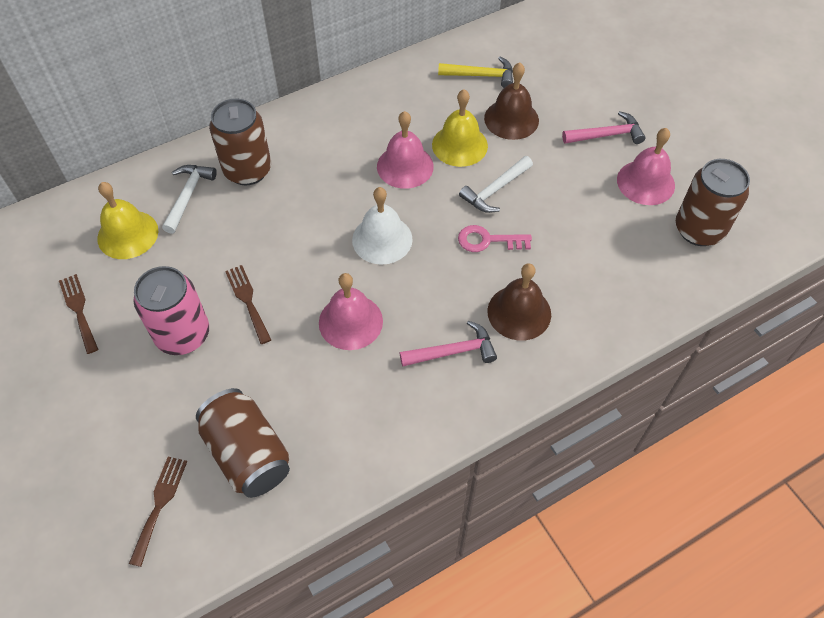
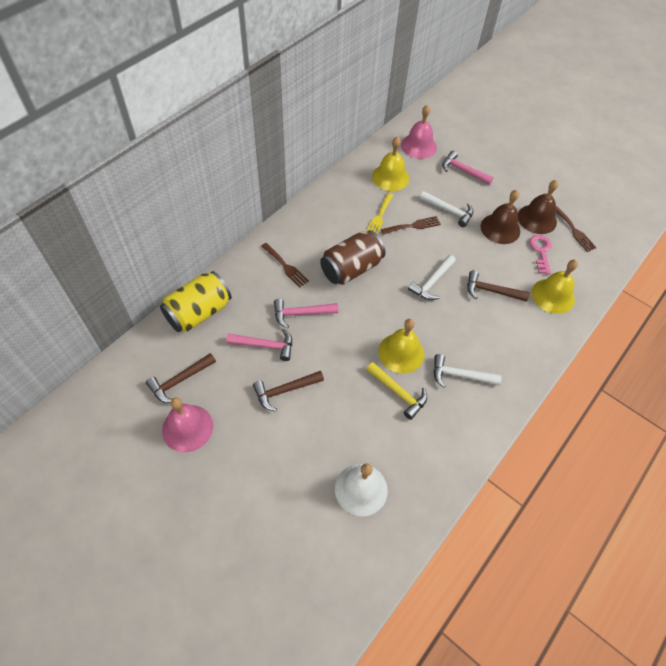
brown can: [196,388,290,498] [209,99,271,185] [676,159,750,246] = 3 -> [320,230,385,285] = 1
brown hammer: none = 0 -> [146,353,216,403] [253,371,324,412] [468,270,530,302] = 3
pink bell: [319,273,383,350] [377,111,434,189] [617,128,675,205] = 3 -> [162,398,213,452] [401,105,437,159] = 2
pink can: [133,266,209,355] = 1 -> none = 0
pink hammer: [400,321,497,367] [562,111,646,144] = 2 -> [226,329,292,361] [274,299,338,328] [442,151,494,185] = 3
white hammer: [162,165,217,234] [459,156,533,213] = 2 -> [408,255,456,300] [420,191,473,227] [434,354,502,388] = 3
yellow bell: [97,182,158,259] [432,89,488,167] = 2 -> [372,137,409,191] [378,319,424,373] [532,260,578,314] = 3
yellow can: none = 0 -> [160,271,231,332] = 1
yellow fork: none = 0 -> [366,193,393,235] = 1

